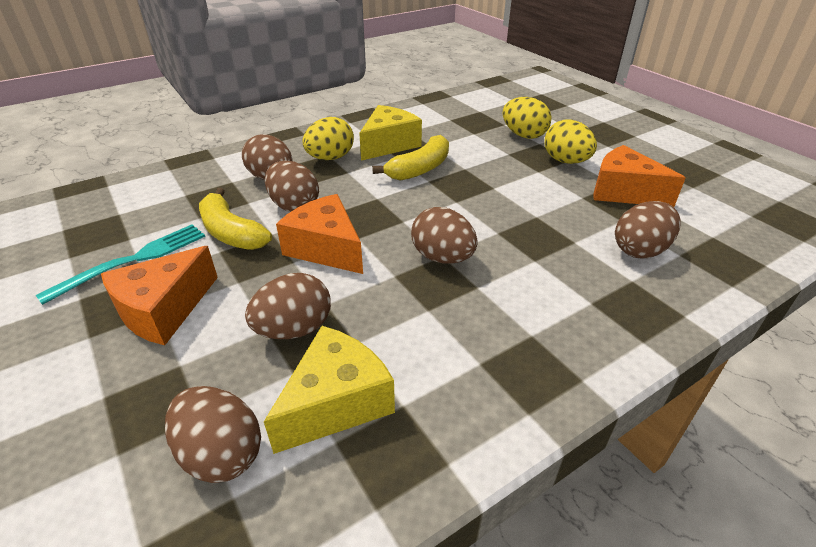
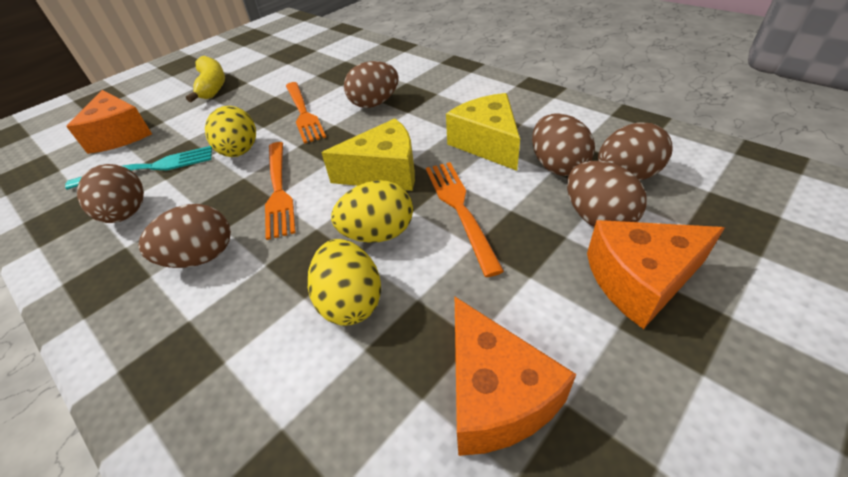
orange fork: none = 0 -> [265,142,296,240] [286,82,326,144] [426,162,504,277] = 3
yellow banana: [199,188,272,250] [372,135,449,181] = 2 -> [186,56,225,102] = 1

